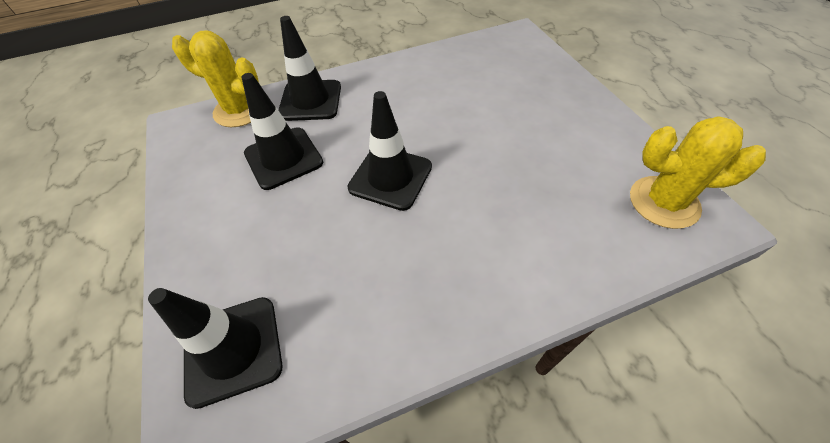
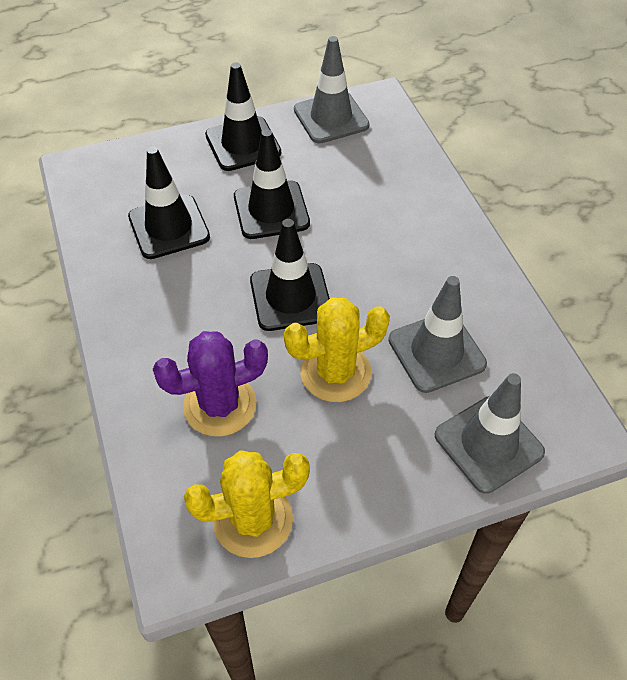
grey traffic cone: none = 0 -> [294,36,370,143] [388,276,487,393] [435,373,545,494] = 3
purple cactus: none = 0 -> [153,331,268,436] = 1

